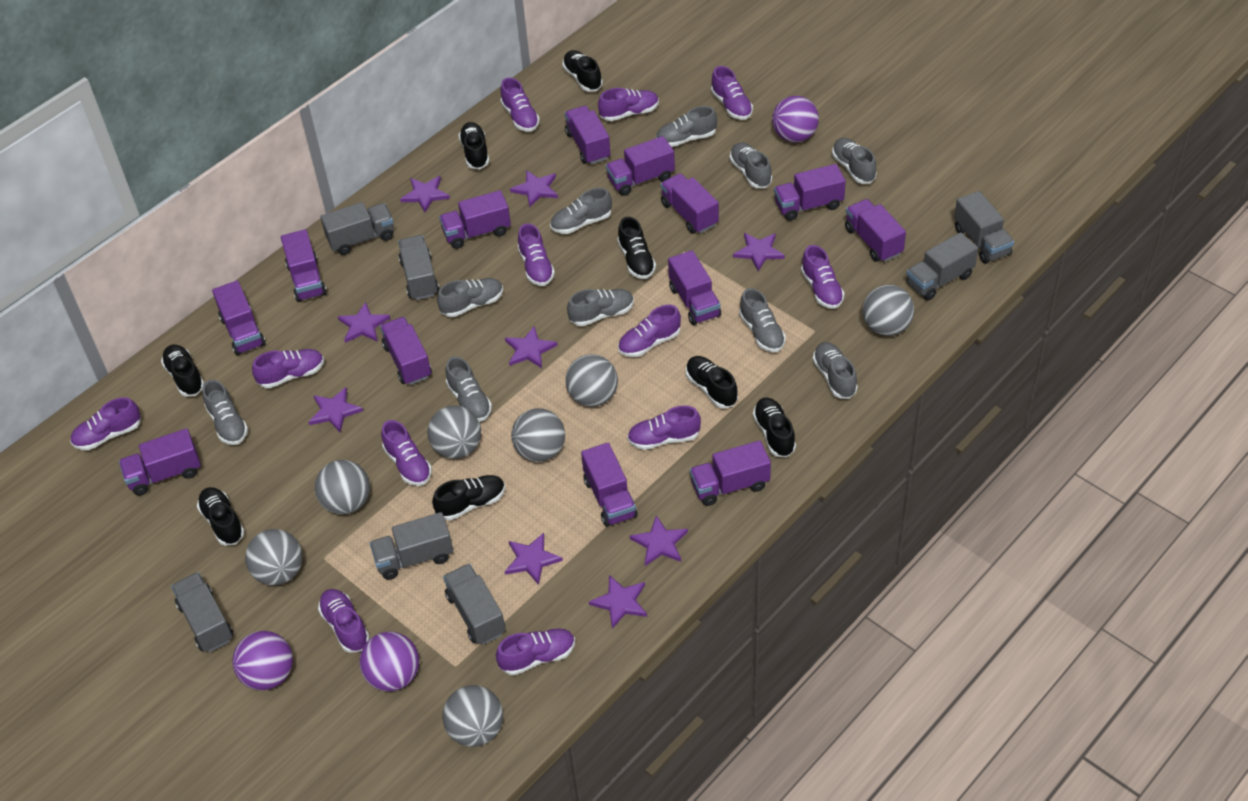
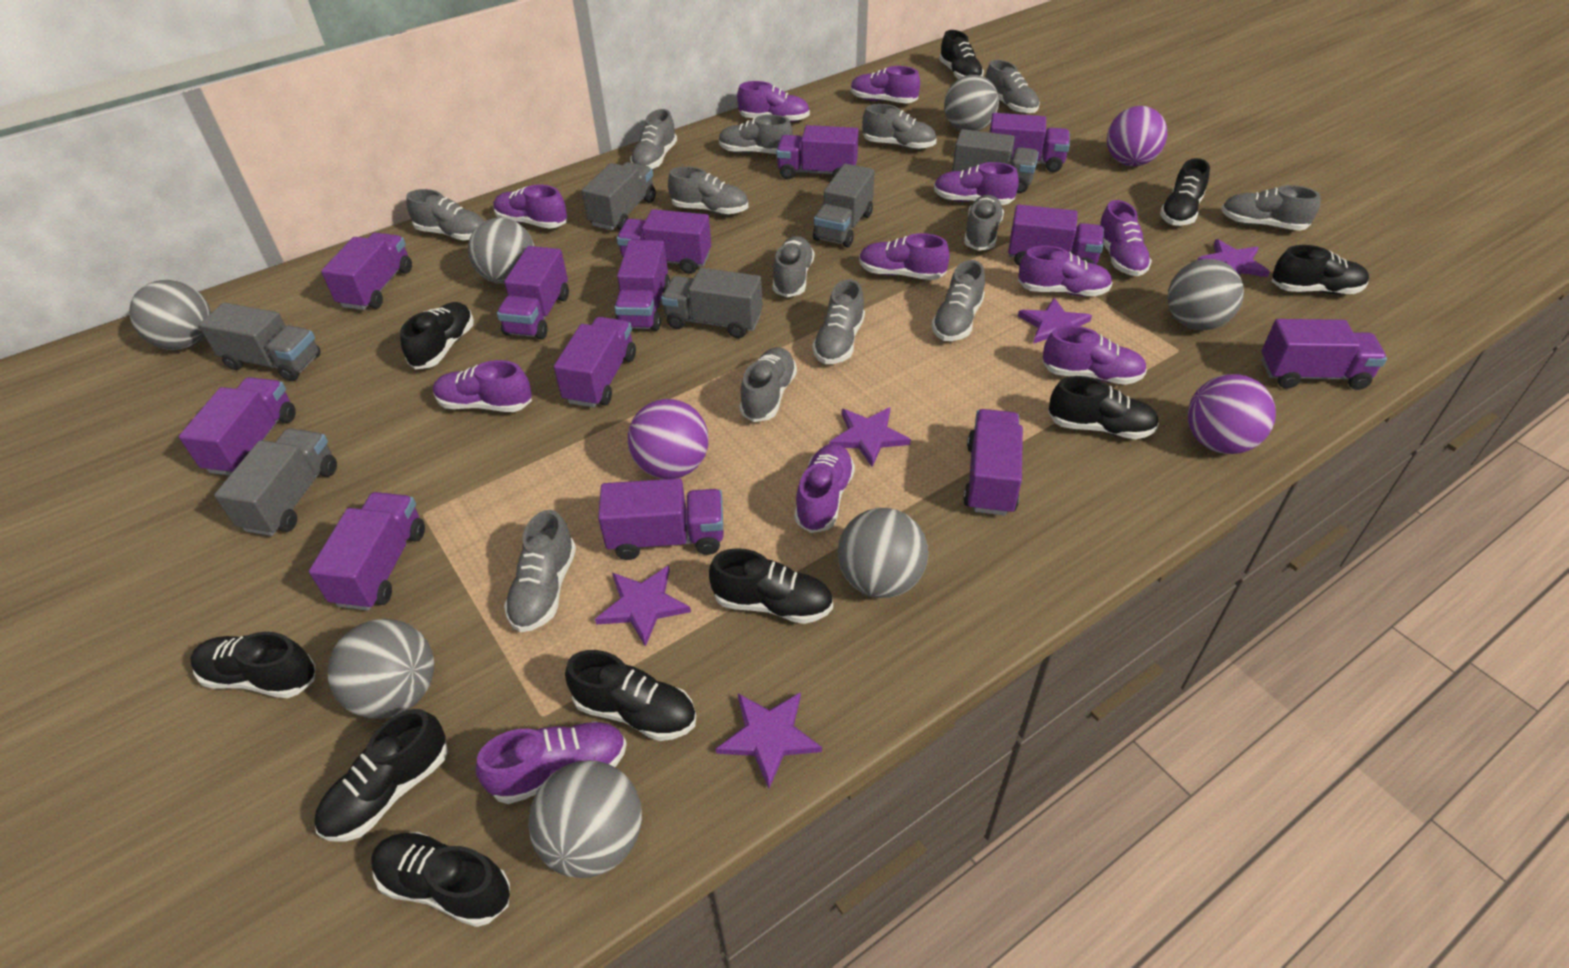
black shoe: [161,345,204,397] [197,487,245,546] [432,475,505,520] [459,122,489,169] [562,50,603,92] [617,217,656,279] [686,356,738,408] [753,397,796,458] = 8 -> [190,632,316,698] [314,709,448,842] [371,832,510,927] [400,302,474,369] [565,650,696,741] [709,548,833,624] [939,30,984,79] [1048,376,1159,439] [1160,158,1210,226] [1271,245,1369,294] = 10
grey shoe: [202,380,248,445] [437,278,503,317] [445,357,492,422] [550,188,612,234] [567,289,634,326] [656,106,717,147] [730,142,772,188] [739,288,786,352] [813,342,858,399] [832,138,877,184] = 10 -> [406,189,484,240] [504,510,576,632] [630,109,677,169] [668,166,749,215] [719,115,793,154] [739,347,797,422] [773,236,814,297] [812,279,865,364] [862,104,937,150] [932,260,985,341] [964,195,1004,251] [985,60,1040,114] [1221,185,1321,231] = 13
grey truck: [171,572,233,652] [320,202,394,255] [369,512,453,580] [398,235,439,300] [443,564,506,645] [906,232,978,300] [954,191,1014,264] = 7 -> [199,302,321,381] [214,428,337,536] [582,162,656,230] [661,268,763,338] [813,164,875,247] [952,129,1039,193] = 6
purple shoe: [70,397,141,450] [252,349,324,388] [318,589,369,653] [381,420,432,486] [496,628,575,675] [500,78,540,132] [518,223,555,286] [598,88,659,121] [618,305,681,357] [627,406,701,450] [711,66,753,120] [801,245,844,309] = 12 -> [433,360,532,412] [476,721,627,804] [493,185,567,229] [737,81,810,122] [794,444,855,533] [851,66,920,103] [859,233,950,280] [934,162,1019,205] [1018,246,1113,296] [1042,325,1147,385] [1100,200,1152,276] = 11
purple star: [309,387,363,432] [338,302,390,343] [400,176,450,213] [505,326,558,368] [505,533,563,585] [510,170,558,207] [589,575,647,629] [630,515,688,566] [733,233,785,271] = 9 -> [595,565,691,647] [716,692,822,788] [829,407,911,467] [1018,298,1092,344] [1197,239,1270,277] = 5

